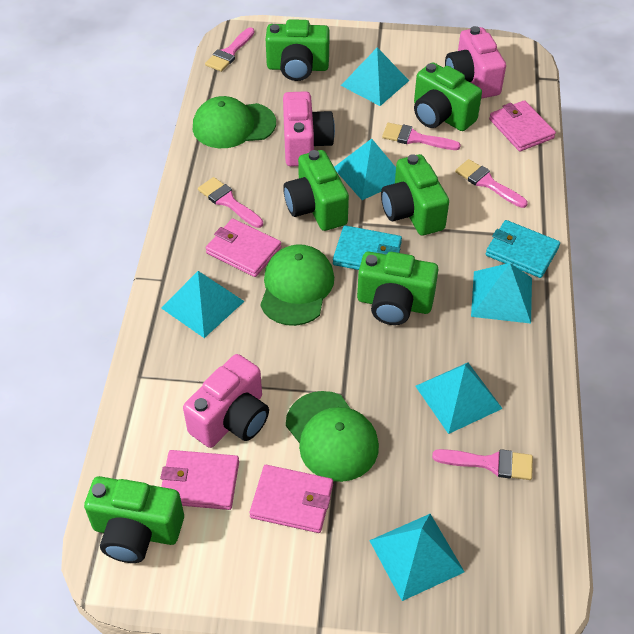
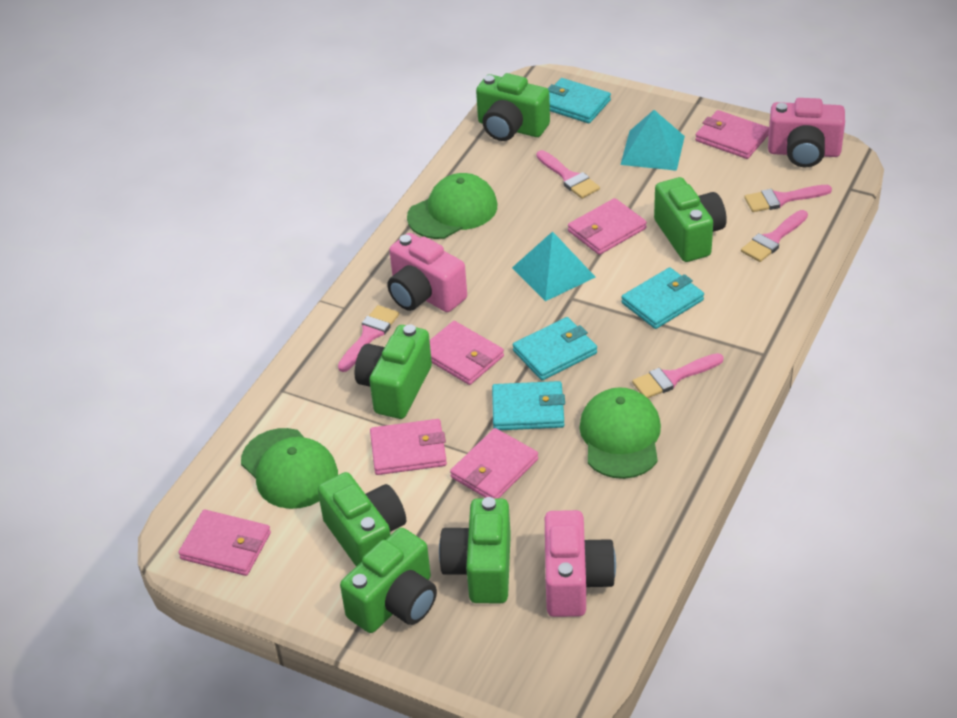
pink wallet: [160,450,239,510] [206,218,281,277] [249,465,333,533] [489,100,556,152] = 4 -> [178,510,271,576] [370,419,447,475] [430,321,504,385] [450,428,538,499] [568,198,647,255] [695,110,769,159] = 6
turquoise pyramid: [161,271,245,338] [334,139,396,200] [341,47,409,106] [369,514,464,601] [415,363,503,434] [471,263,532,324] = 6 -> [512,231,596,301] [620,110,685,171] = 2
turquoise wallet: [333,225,402,270] [486,220,560,278] = 2 -> [492,381,565,430] [513,317,597,380] [547,78,611,124] [621,267,704,329] = 4

